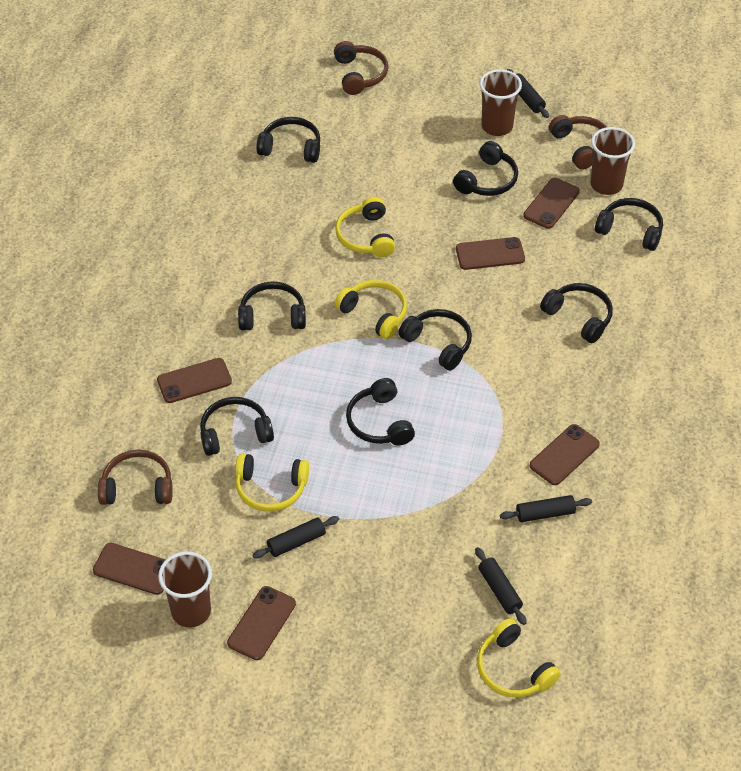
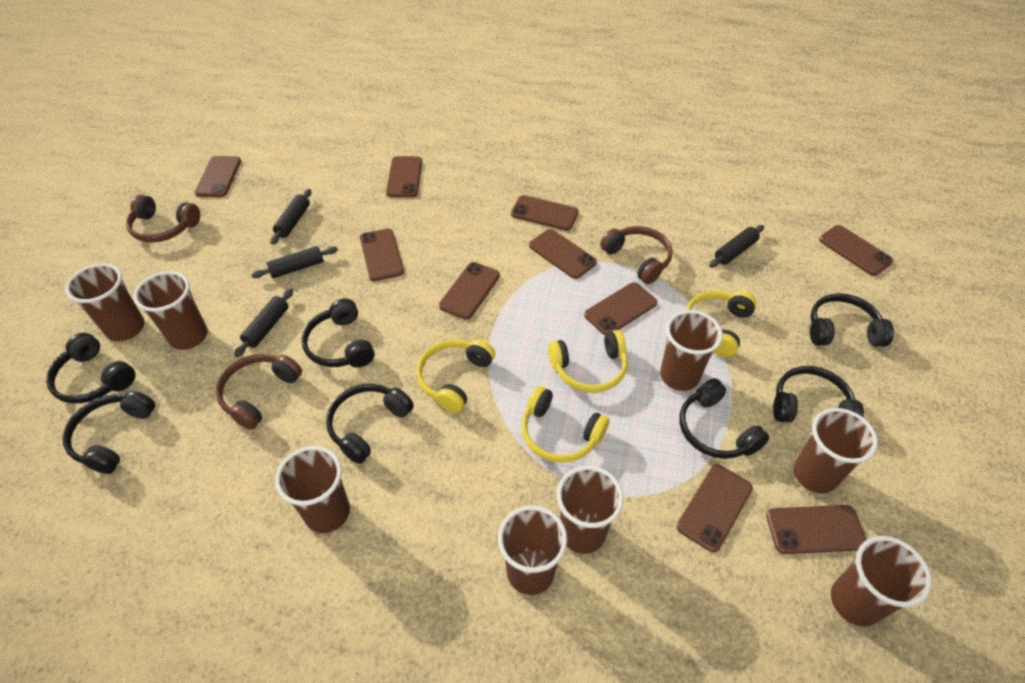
black headphones: [200,397,274,456] [238,281,306,330] [256,117,320,163] [346,378,415,446] [399,309,472,371] [453,141,518,196] [540,283,613,343] [595,198,663,251] = 8 -> [46,333,136,403] [62,391,155,474] [301,299,375,367] [326,384,414,464] [680,378,769,459] [773,366,864,423] [810,293,894,347] = 7
brown cup: [158,551,212,628] [479,69,522,136] [590,127,635,195] = 3 -> [65,263,145,341] [133,271,208,350] [275,446,350,533] [498,505,567,595] [557,466,624,554] [660,310,723,391] [793,408,878,494] [831,536,932,627] = 8
brown phone: [93,543,165,595] [157,358,232,403] [227,586,296,660] [456,237,525,270] [523,178,580,229] [530,424,600,485] = 6 -> [195,156,241,197] [360,229,404,281] [386,156,422,197] [439,262,500,319] [511,195,579,231] [529,229,597,279] [584,282,657,335] [677,464,753,552] [766,505,866,554] [819,225,893,276] = 10

